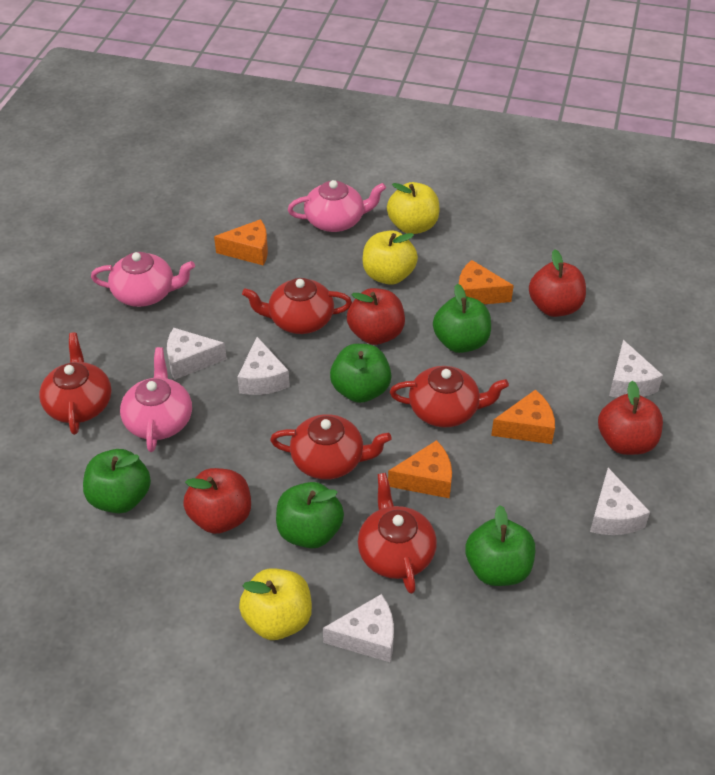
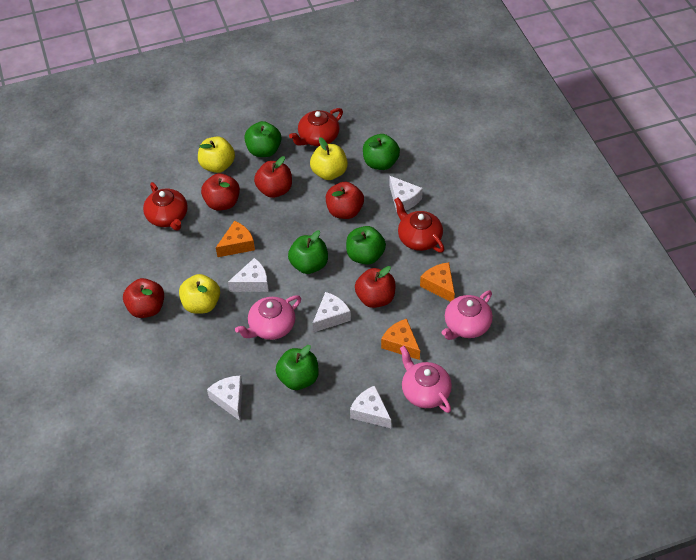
orange cheese: [214,219,268,265] [388,440,452,498] [459,260,514,304] [491,389,555,444] = 4 -> [216,221,255,257] [381,318,420,360] [420,262,455,302] = 3
red apple: [183,468,251,534] [347,288,405,345] [529,249,586,317] [598,381,663,455] = 4 -> [123,278,164,318] [201,173,240,210] [254,156,292,198] [326,182,364,219] [355,266,396,308] = 5
red teapot: [39,332,112,435] [242,278,352,334] [270,414,392,480] [358,473,437,594] [390,366,509,428] = 5 -> [143,182,188,231] [289,108,343,146] [394,197,444,253] = 3

